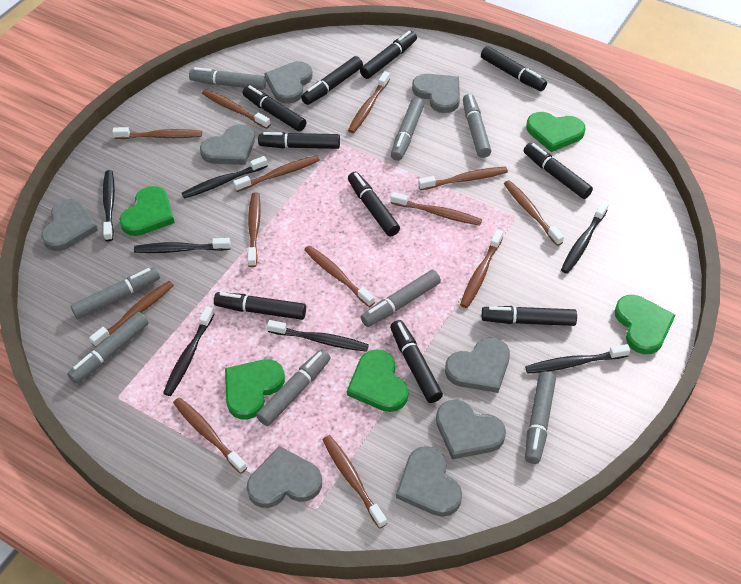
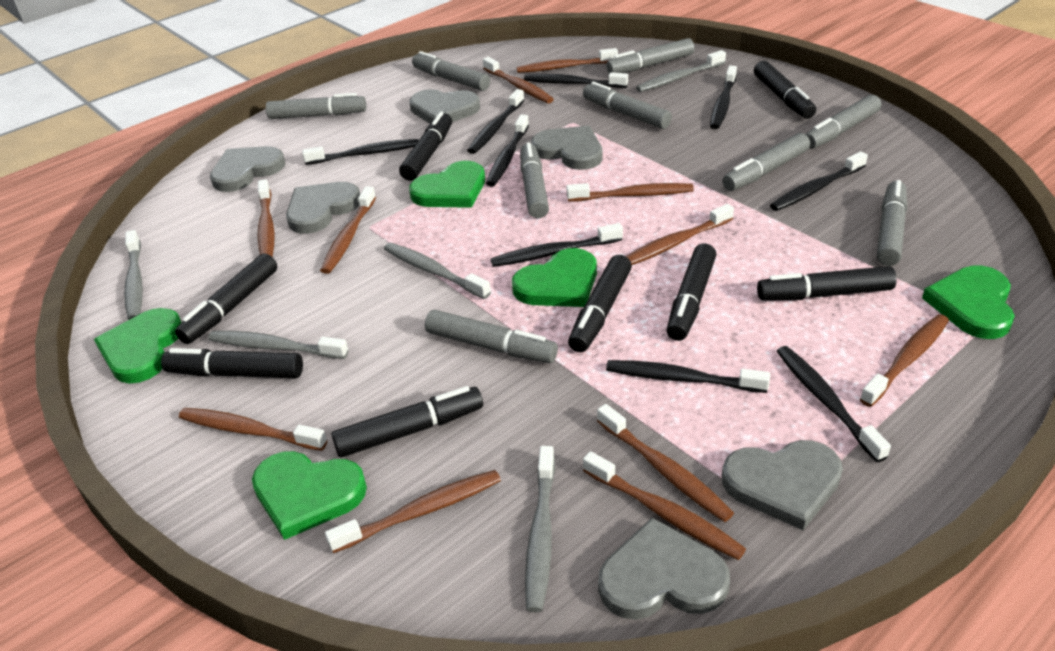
black marker: [214,292,306,320] [243,85,306,131] [258,132,340,149] [301,56,363,105] [348,172,400,236] [360,31,417,79] [390,320,443,403] [481,46,547,91] [482,306,577,326] [524,143,593,199] = 10 -> [161,348,303,378] [175,253,277,344] [331,386,483,457] [399,112,452,181] [568,255,632,352] [667,244,716,341] [754,61,816,119] [757,266,897,301] = 8
black toothbrush: [103,170,115,241] [134,238,231,253] [163,306,214,396] [182,156,268,199] [267,320,369,352] [525,344,630,374] [561,201,609,274] = 7 -> [302,139,419,165] [467,89,524,154] [486,114,529,187] [491,223,623,267] [524,72,628,88] [606,360,770,393] [710,66,737,129] [770,151,868,211] [777,346,891,462] = 9
brown toothbrush: [89,281,174,347] [112,127,202,139] [173,397,247,474] [202,89,271,129] [233,155,320,192] [248,192,261,267] [304,245,375,307] [322,435,387,529] [348,71,390,133] [391,192,482,226] [418,167,508,190] [460,229,503,308] [504,180,564,246] = 13 -> [179,408,327,451] [257,179,274,258] [320,186,376,274] [325,470,501,553] [483,57,554,103] [517,48,618,73] [566,183,694,202] [583,451,746,560] [597,404,734,522] [626,204,734,265] [860,314,949,407] = 11
grey heart: [41,199,98,251] [200,124,255,165] [247,446,322,508] [264,61,313,104] [396,446,462,517] [412,74,460,113] [436,400,506,460] [445,338,510,393] = 8 -> [210,146,285,192] [286,182,360,234] [410,89,480,124] [531,126,603,170] [598,518,730,620] [722,440,843,530] = 6
grey marker: [67,312,149,384] [70,267,160,319] [189,67,266,90] [256,349,331,426] [361,270,441,327] [391,98,424,161] [463,94,491,158] [525,371,556,464] = 8 -> [266,93,366,119] [412,51,490,91] [425,310,558,363] [520,142,549,218] [583,81,672,129] [606,38,695,74] [722,133,810,191] [805,95,881,149] [877,180,907,266] = 9
grey toothbrush: none = 0 -> [124,230,143,320] [208,331,348,359] [384,243,491,299] [525,446,555,612] [636,50,726,92] = 5

